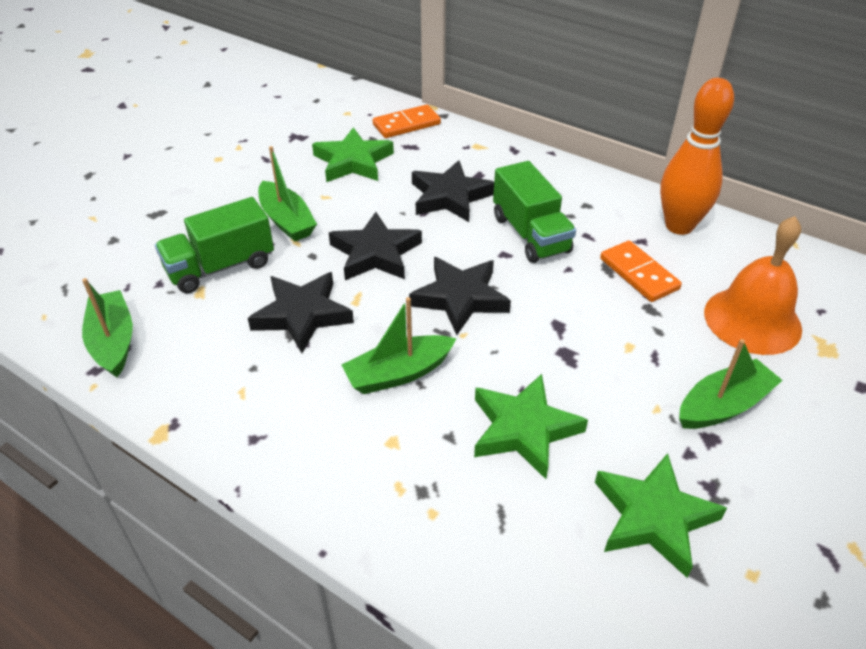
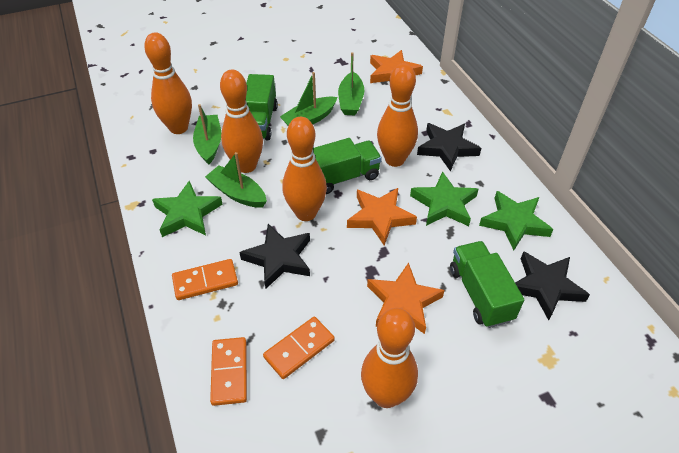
black star: [248,272,354,353] [329,212,422,280] [409,257,511,335] [412,160,494,222] = 4 -> [239,224,310,289] [417,123,481,171] [515,251,590,320] = 3
green truck: [155,197,274,293] [493,161,576,263] = 2 -> [246,74,278,140] [313,138,382,194] [450,241,524,328] = 3
orange bell: [704,216,802,355] = 1 -> none = 0
orange bowling pin: [660,78,734,235] = 1 -> [144,32,192,134] [220,69,263,173] [282,117,327,221] [361,308,418,408] [377,63,418,167] = 5
orange domino: [373,105,441,138] [600,240,682,302] = 2 -> [172,259,238,300] [210,337,247,406] [263,317,335,379] = 3
orange star: none = 0 -> [347,188,417,245] [367,263,445,334] [370,50,423,83] = 3

